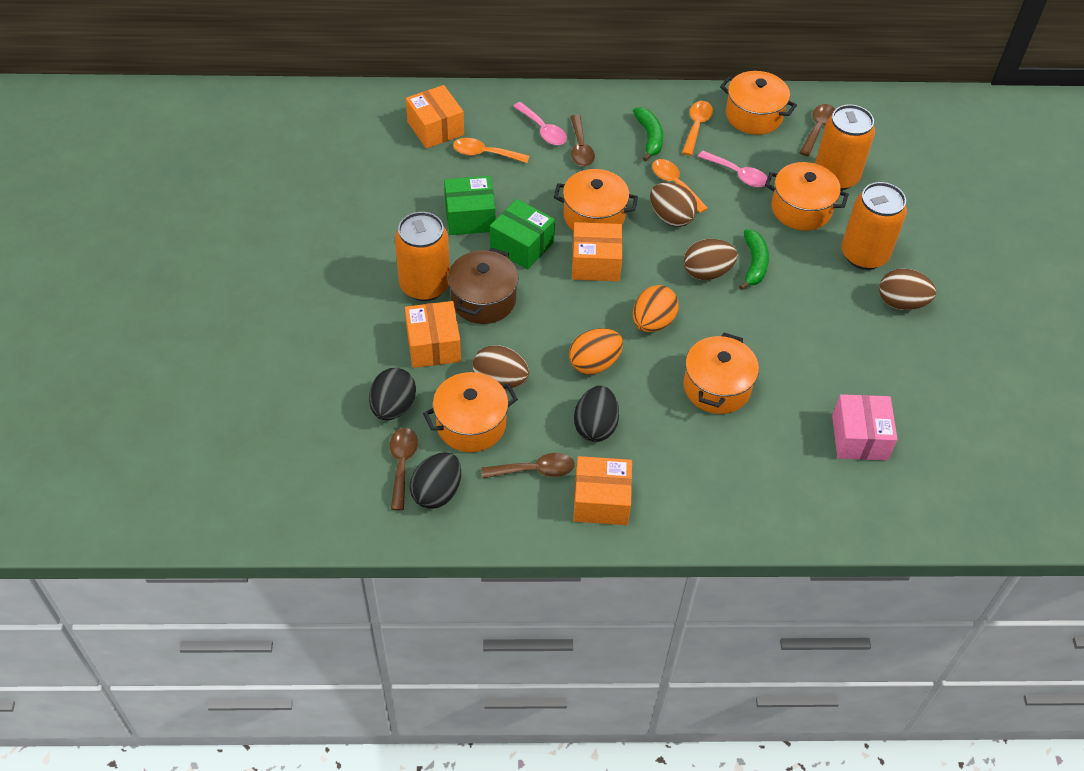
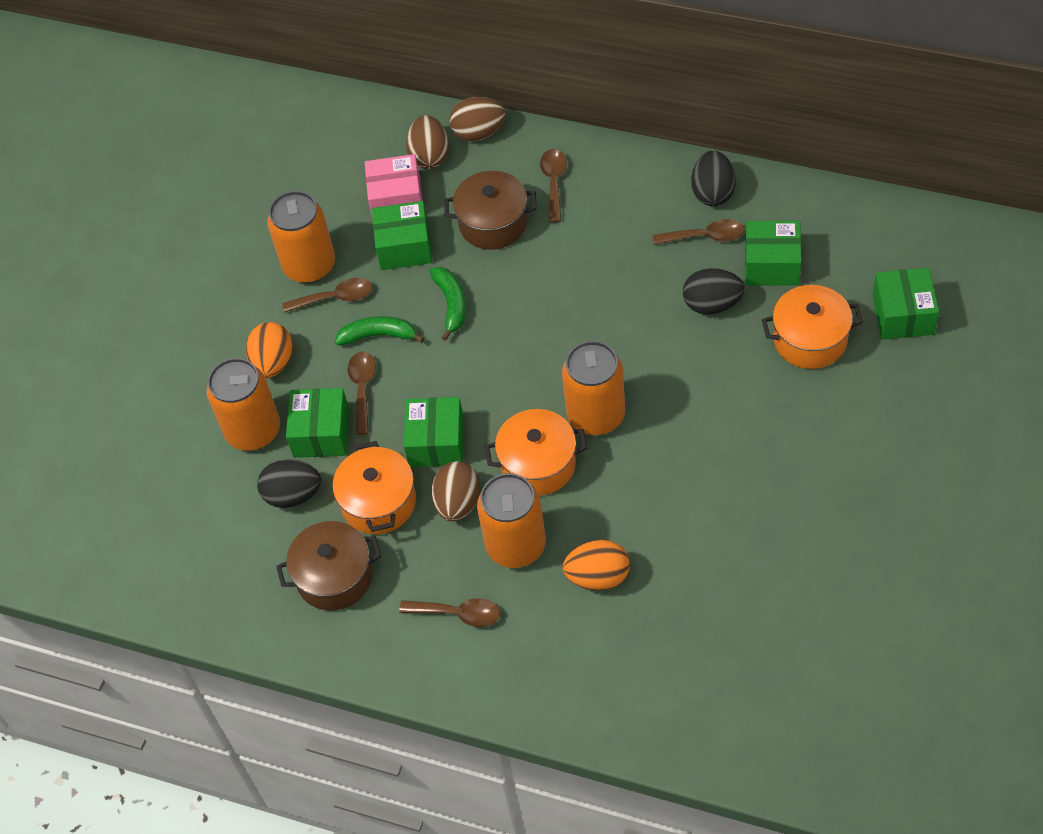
brown egg: [473,345,529,390] [650,182,698,227] [683,239,737,280] [879,268,936,310] = 4 -> [406,115,449,169] [431,461,481,521] [449,97,506,141] = 3
brown pot: [448,248,518,324] = 1 -> [276,521,381,611] [444,171,537,249] = 2
brown spoon: [390,428,418,510] [482,453,575,478] [570,115,595,166] [799,104,835,156] = 4 -> [283,278,372,313] [348,351,376,435] [399,598,500,627] [540,149,567,223] [653,219,744,245] = 5
green box: [444,176,496,235] [490,199,555,269] = 2 -> [286,388,349,458] [372,201,432,270] [403,397,464,467] [745,221,801,286] [873,268,939,340] = 5
orange box: [405,301,461,368] [406,85,464,149] [572,222,622,281] [573,456,632,525] = 4 -> none = 0
orange can: [395,212,450,301] [815,105,875,191] [841,182,907,270] = 3 -> [206,358,280,451] [267,191,335,283] [477,473,546,568] [562,341,625,435] = 4
orange pot: [423,372,518,452] [554,169,638,231] [684,333,759,414] [720,71,797,135] [765,162,849,231] = 5 -> [332,441,416,534] [485,409,587,496] [762,285,863,369] = 3
orange spoon: [453,138,529,163] [652,159,708,213] [682,101,713,156] = 3 -> none = 0
pink spoon: [513,102,567,145] [698,151,767,187] = 2 -> none = 0

